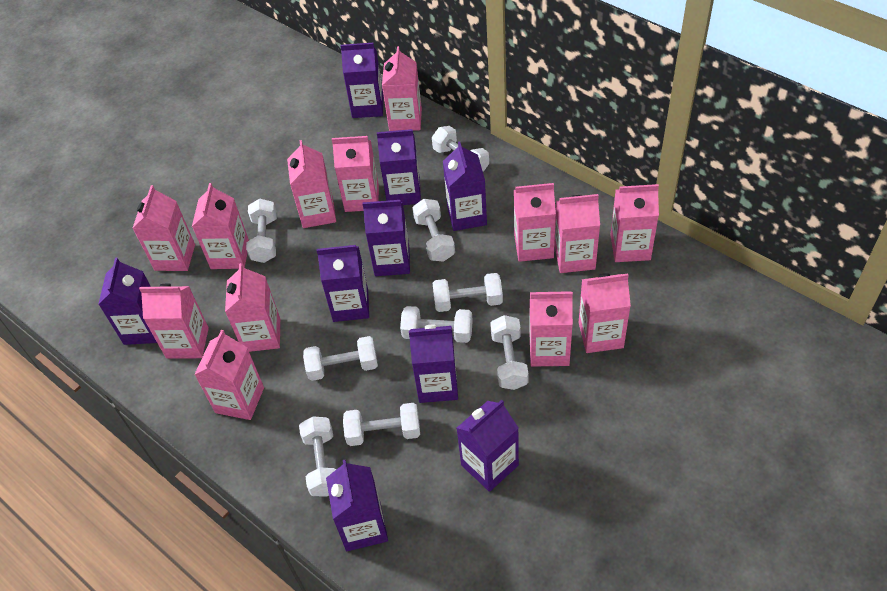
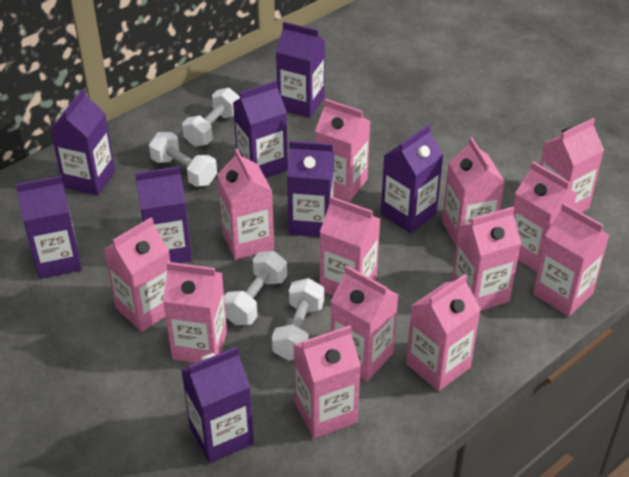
purple carton: [98,258,157,345] [317,245,369,322] [326,460,388,551] [340,43,383,118] [362,200,410,276] [377,129,421,205] [409,325,458,403] [443,142,487,231] [457,400,519,492] = 9 -> [15,176,82,279] [50,89,115,195] [135,166,192,263] [181,347,254,463] [233,81,288,178] [276,22,325,118] [287,141,334,237] [381,125,444,233] = 8
white dumbbell: [246,199,277,263] [299,417,336,497] [303,336,378,381] [343,403,420,446] [400,306,473,343] [412,199,455,262] [432,126,489,172] [432,273,503,312] [490,315,529,390] = 9 -> [149,132,217,187] [182,88,240,147] [224,251,287,325] [272,278,324,361] = 4

